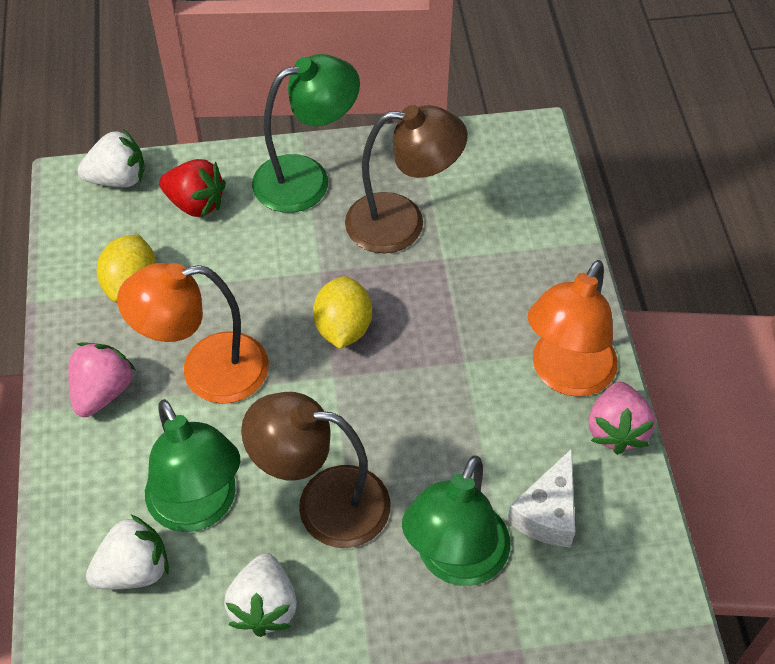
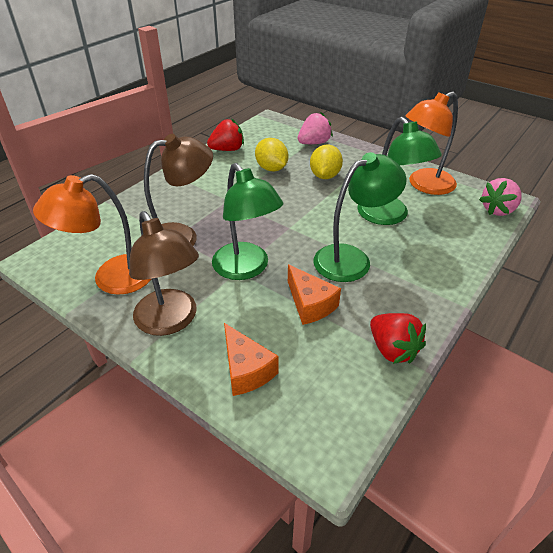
orange cheese: none = 0 -> [224,323,279,396] [288,264,341,325] = 2
red strawberry: [159,159,226,218] = 1 -> [207,119,244,151] [370,313,426,364] = 2
white cheese: [507,448,575,547] = 1 -> none = 0
white strawberry: [78,129,145,187] [86,515,169,590] [224,553,297,637] = 3 -> none = 0

